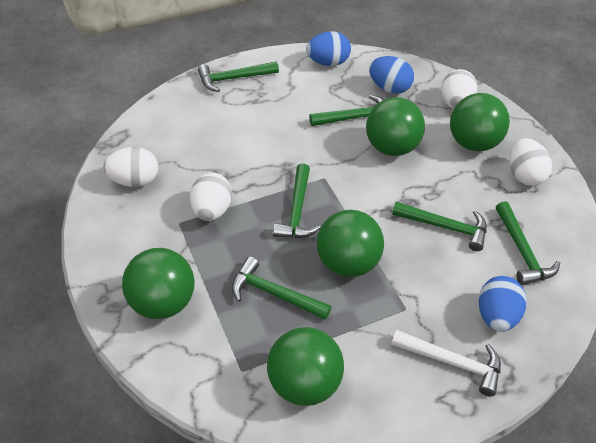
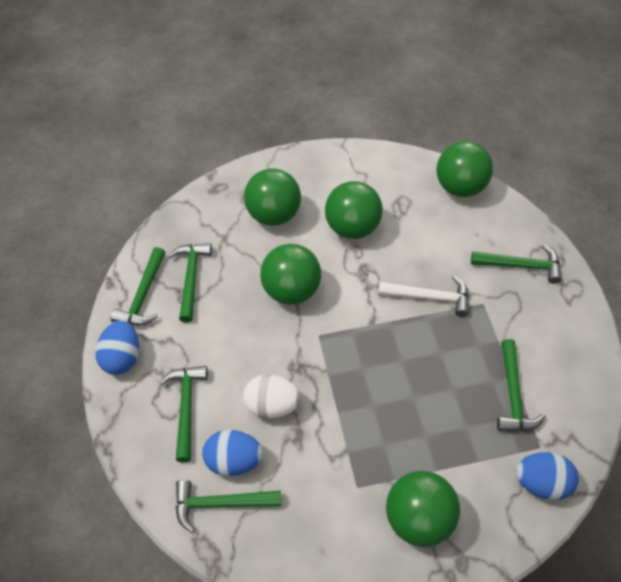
white egg: [103,147,158,187] [190,173,232,221] [441,69,478,109] [509,138,552,186] = 4 -> [243,374,301,419] = 1

